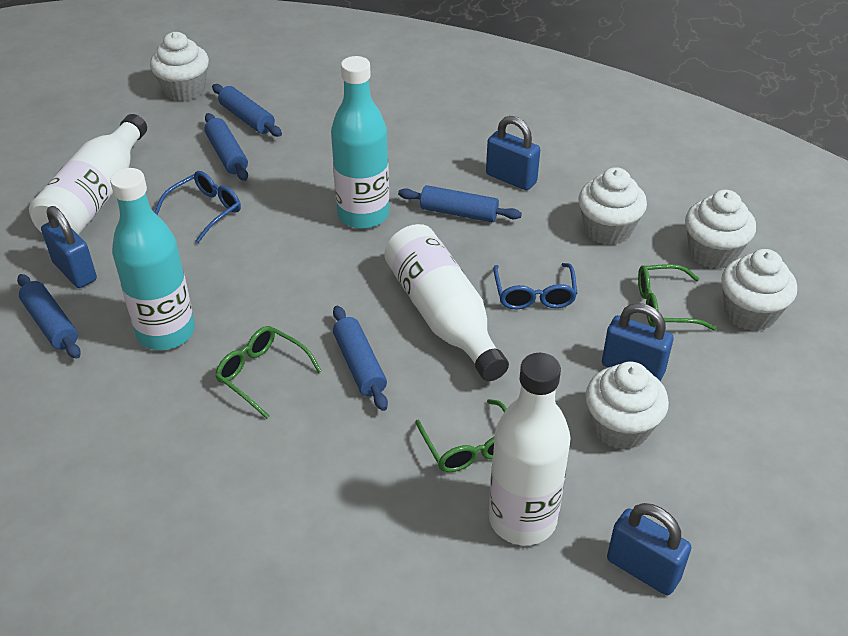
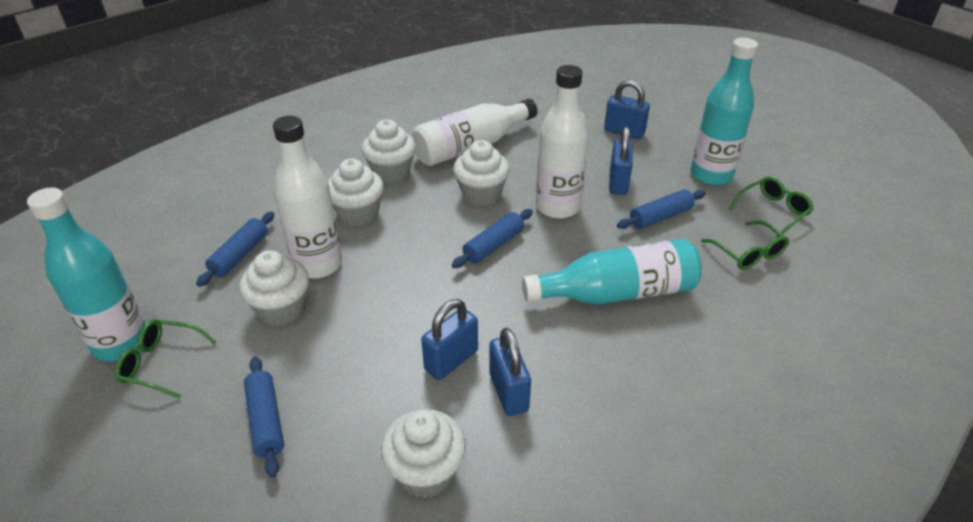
blue glasses: [154,171,241,243] [493,263,577,309] = 2 -> none = 0
blue rolling pin: [17,274,81,359] [205,113,248,181] [212,84,282,137] [333,306,388,411] [398,185,522,222] = 5 -> [196,212,275,287] [244,357,284,477] [452,209,533,268] [617,189,706,229] = 4
turquoise bottle: [110,168,195,350] [331,56,389,229] = 2 -> [27,188,146,361] [522,239,702,305] [690,38,758,186] = 3

